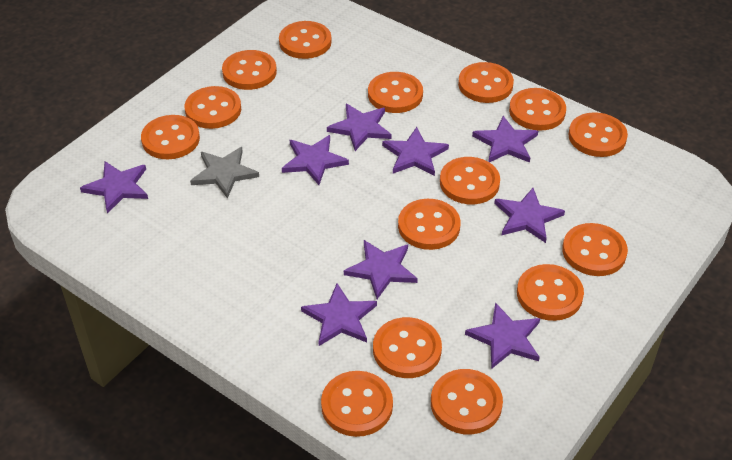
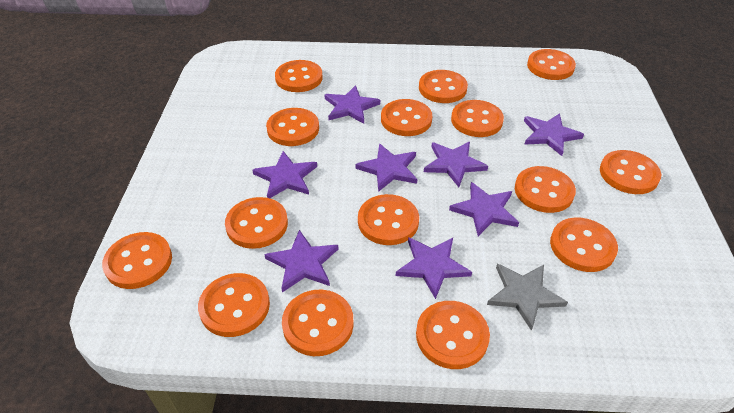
purple star: [80,161,148,214] [282,135,349,185] [301,283,377,346] [327,104,392,151] [344,240,418,299] [382,127,449,176] [465,303,540,369] [472,116,538,163] [494,188,565,243] = 9 -> [252,151,317,198] [264,230,339,292] [325,85,380,124] [356,144,417,192] [396,237,472,299] [424,142,488,187] [449,182,519,236] [524,113,584,156] = 8

